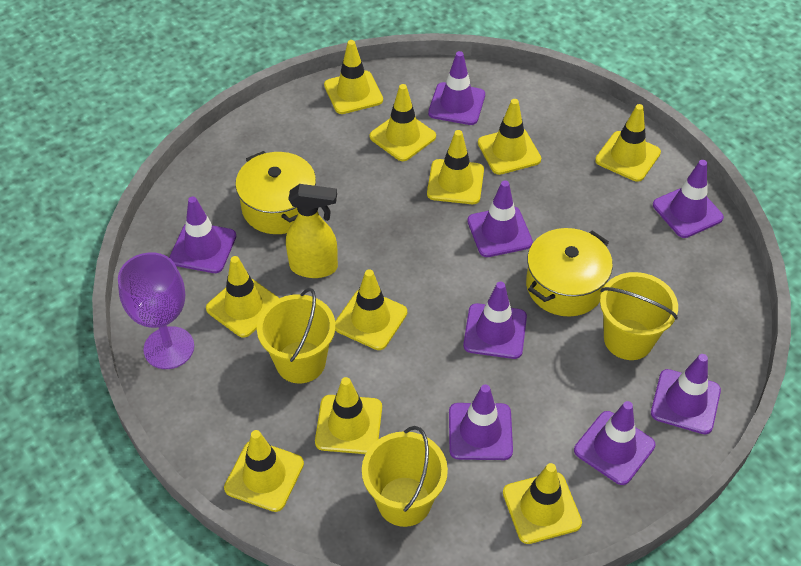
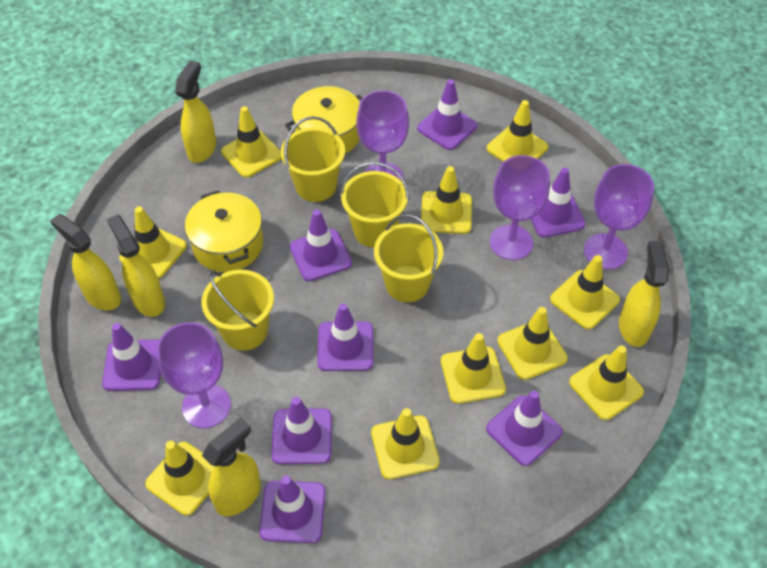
purple goblet: [118,252,194,369] = 1 -> [157,322,231,428] [356,90,409,182] [490,155,550,260] [584,164,654,269] = 4
yellow bucket: [257,288,336,383] [362,426,448,527] [600,272,678,360] = 3 -> [201,270,274,351] [281,116,345,202] [340,162,409,248] [374,214,443,302] = 4
yellow spray bottle: [286,184,338,278] = 1 -> [50,214,121,311] [107,214,165,317] [175,61,216,163] [202,418,261,516] [619,241,669,347] = 5

